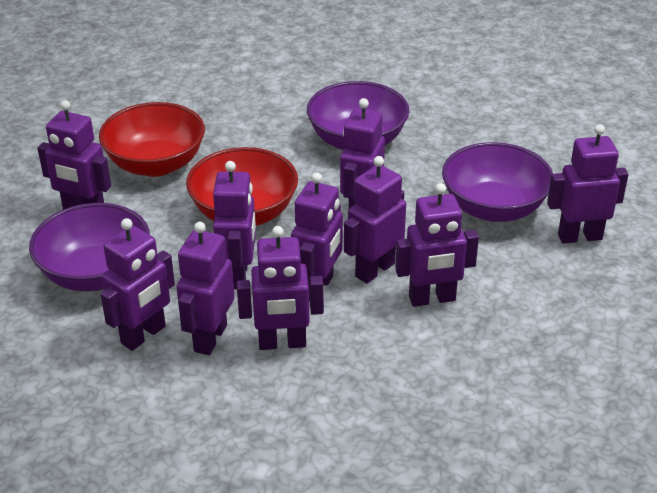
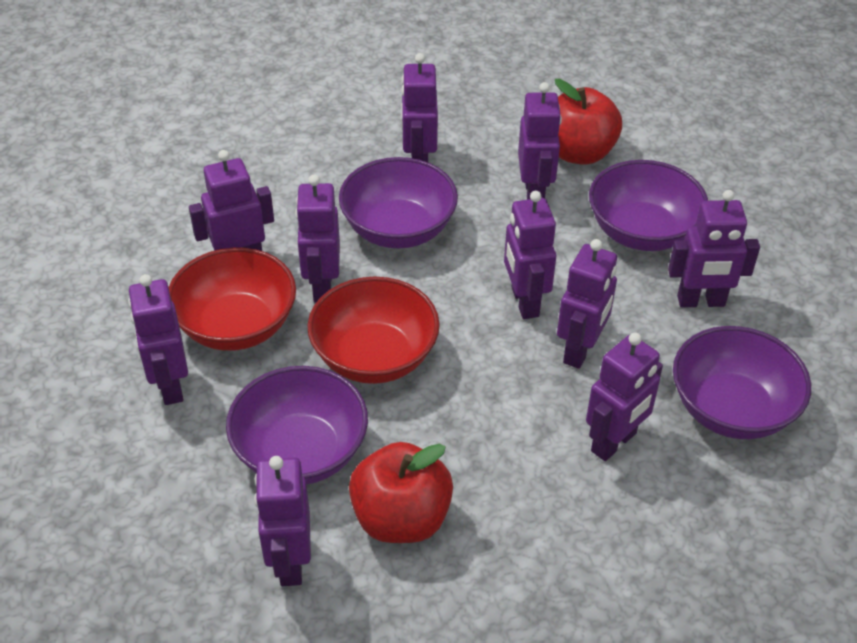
purple bowl: [29,203,150,291] [307,81,409,150] [442,142,553,222] = 3 -> [226,366,368,485] [339,157,458,249] [589,160,708,251] [673,326,811,439] = 4
red apple: none = 0 -> [349,442,453,543] [555,79,622,165] = 2

